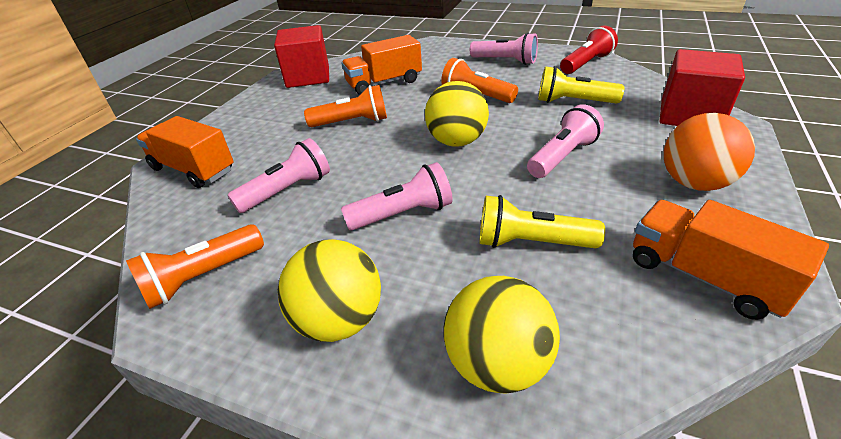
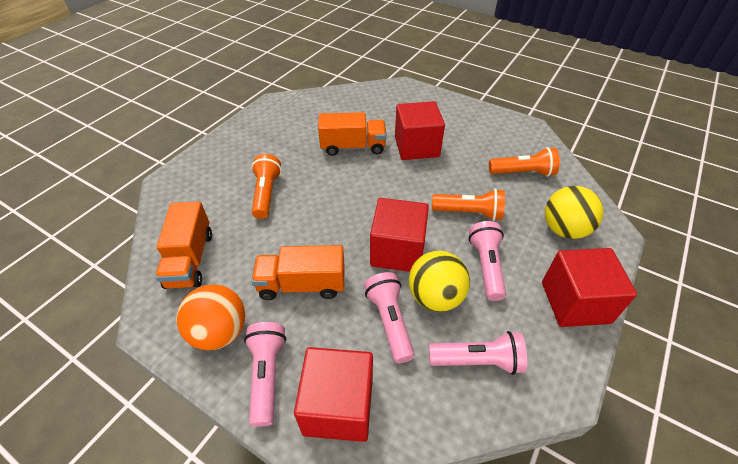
red cube: [274,25,329,88] [659,49,745,126] = 2 -> [294,347,373,442] [370,198,429,272] [395,101,445,160] [542,248,637,327] = 4
red flashlight: [560,26,618,74] = 1 -> none = 0
yellow ball: [278,239,381,342] [425,81,489,147] [443,276,560,394] = 3 -> [409,251,470,312] [545,186,604,239] = 2
yellow flashlight: [479,195,605,248] [538,66,624,104] = 2 -> none = 0

